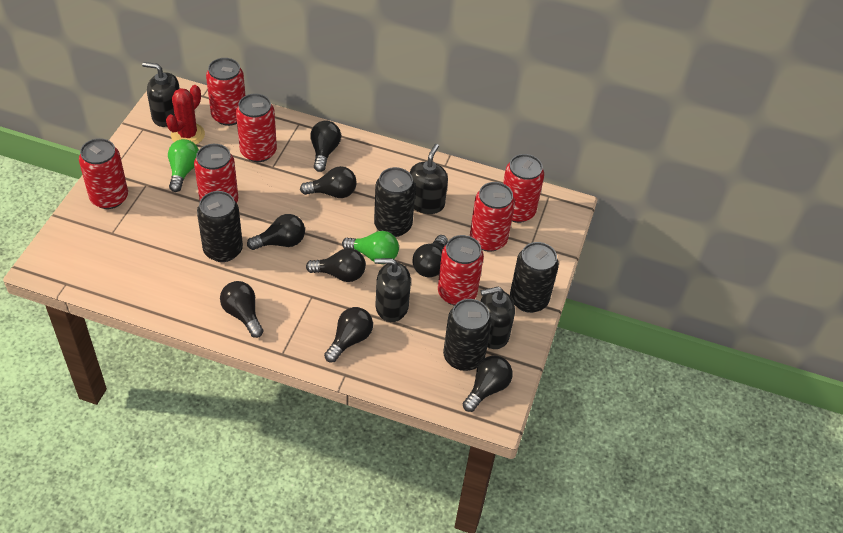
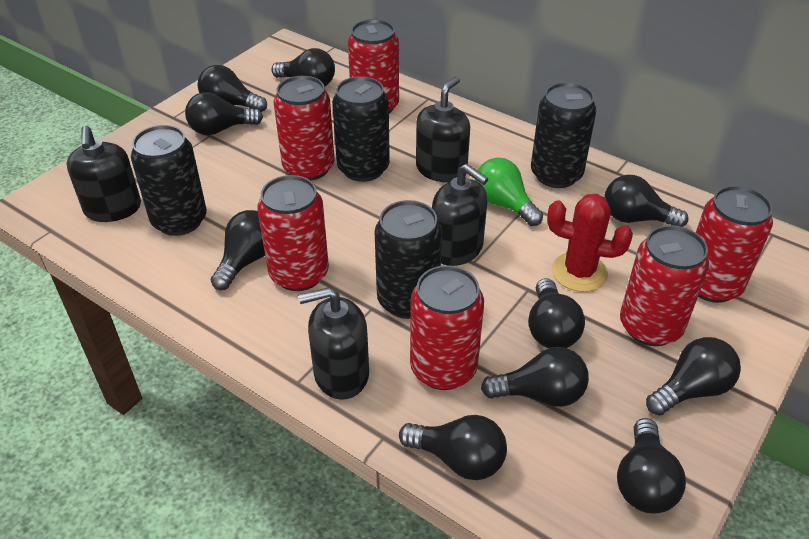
black light bulb: [220,281,263,338] [247,214,305,250] [300,166,357,198] [306,248,366,282] [310,121,341,172] [324,307,373,362] [413,235,448,277] [463,356,513,412] = 8 -> [185,92,263,135] [198,65,267,112] [211,210,265,290] [271,48,335,87] [399,415,507,480] [481,347,589,407] [528,278,585,348] [604,175,689,227] [617,418,686,514] [646,337,741,415] = 10
green light bulb: [168,139,199,192] [342,231,399,262] = 2 -> [475,158,543,226] = 1
red can: [79,138,128,209] [194,144,238,203] [206,58,245,126] [236,94,277,162] [438,235,484,306] [470,182,515,252] [503,154,544,223] = 7 -> [257,175,329,291] [273,76,335,181] [348,19,399,114] [410,265,484,390] [620,225,709,346] [696,185,773,303] = 6

